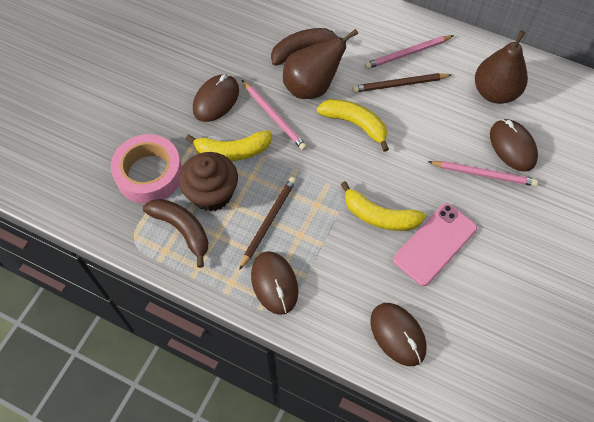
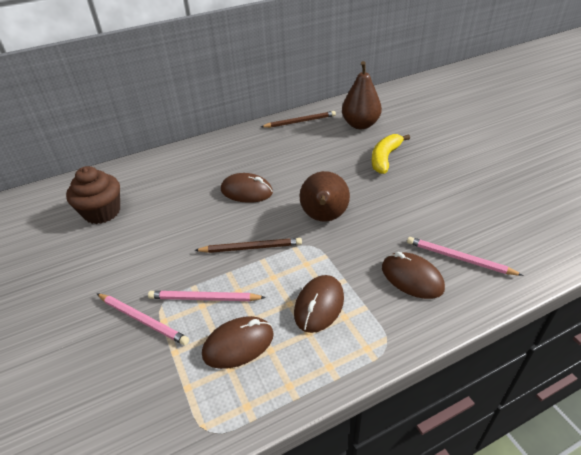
brown banana: [143,199,209,268] [271,28,346,66] = 2 -> none = 0
pink phone: [393,203,477,286] = 1 -> none = 0
pink tape: [111,134,182,204] = 1 -> none = 0
yellow banana: [186,131,272,161] [317,99,389,152] [341,181,426,231] = 3 -> [372,134,410,174] = 1

